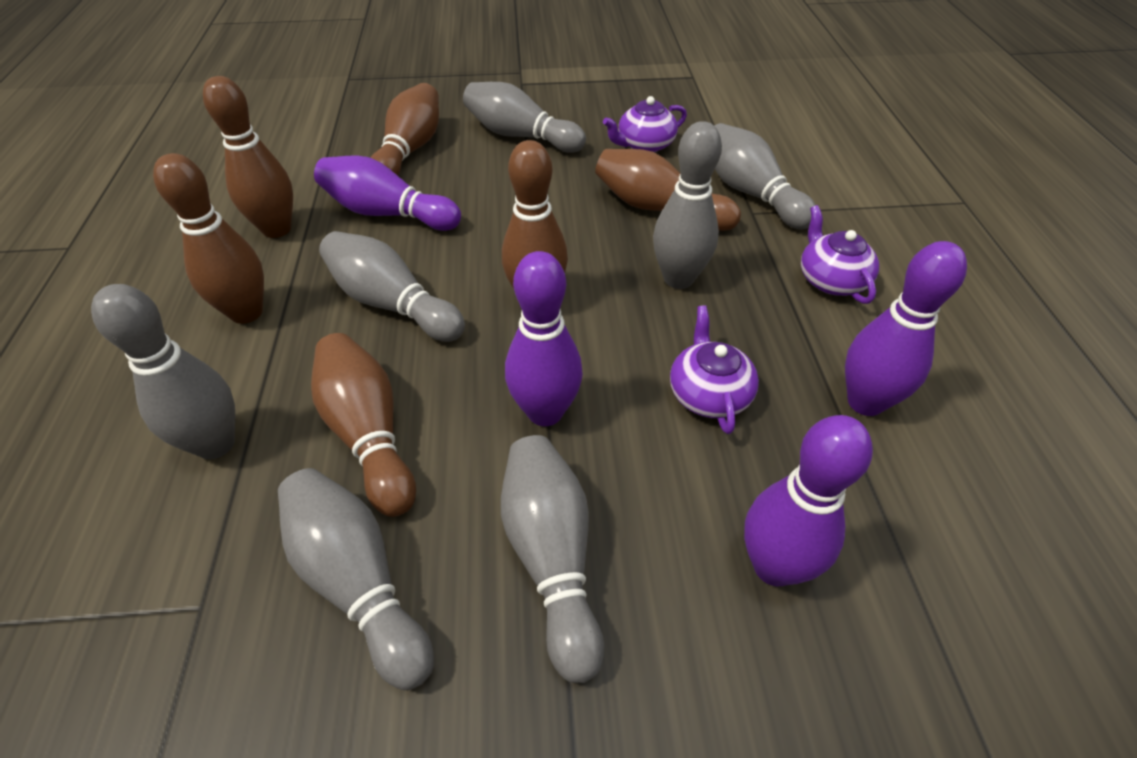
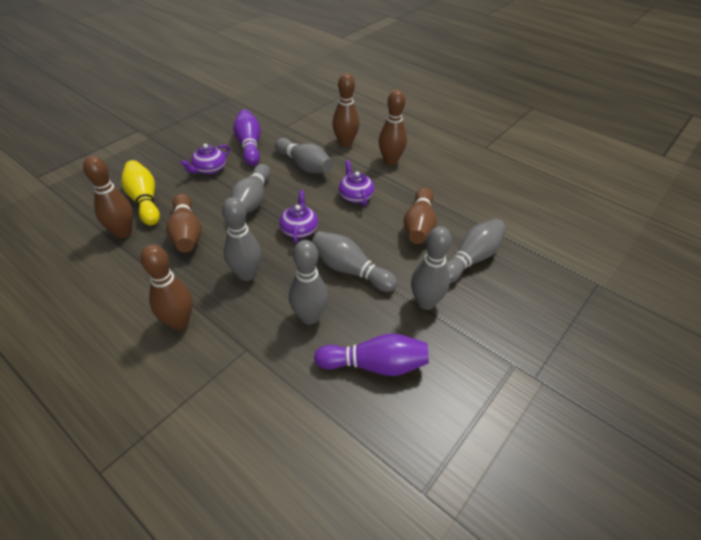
purple bowling pin: [314,155,461,231] [505,251,583,426] [744,415,873,586] [845,241,967,416] = 4 -> [233,110,261,166] [314,333,429,376] = 2
yellow bowling pin: none = 0 -> [121,160,160,225] = 1

